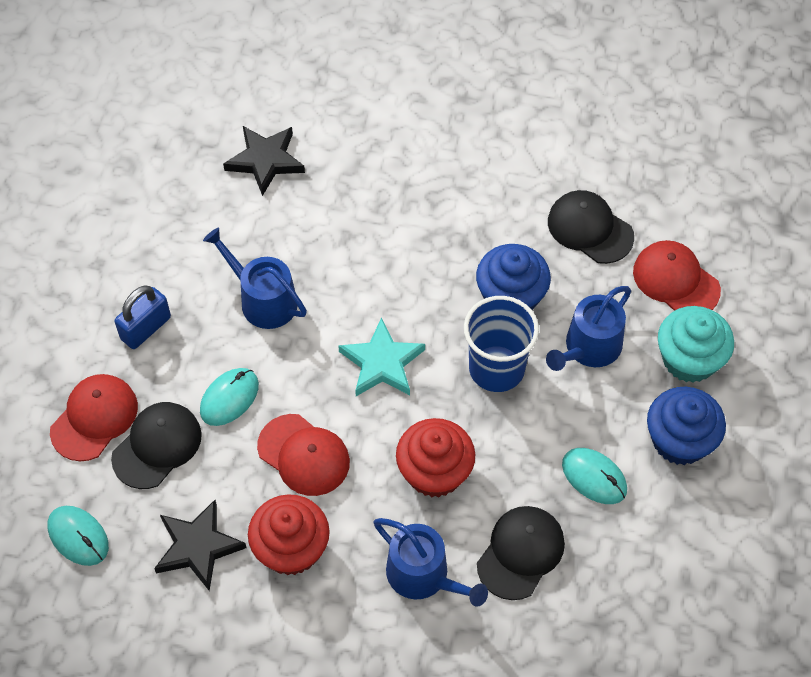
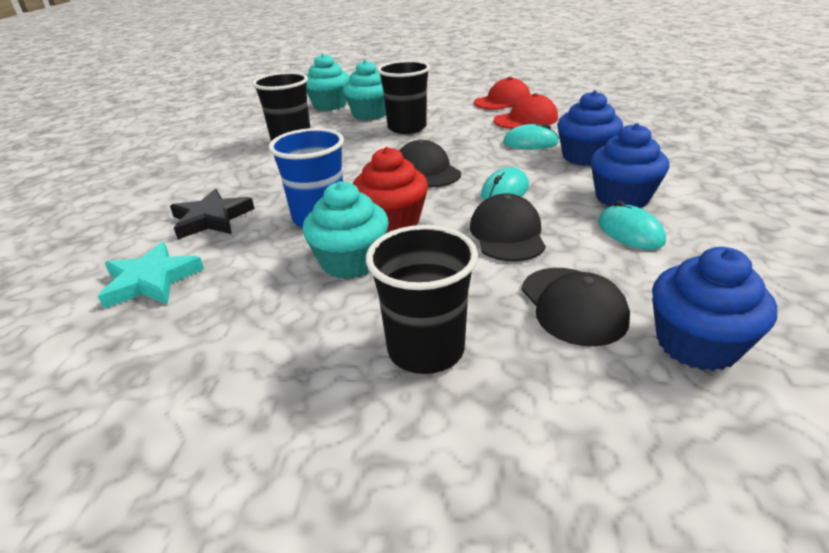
black cup: none = 0 -> [253,72,310,141] [366,225,478,374] [377,60,430,134] = 3
black star: [154,500,247,591] [223,126,305,196] = 2 -> [170,189,254,239] = 1
blue cupcake: [476,244,551,310] [647,387,726,465] = 2 -> [557,90,623,166] [591,123,669,208] [652,247,777,371] = 3
blue padlock: [115,285,171,349] = 1 -> none = 0
blue watering can: [203,228,307,329] [374,518,488,607] [546,286,631,371] = 3 -> none = 0
red cap: [50,374,138,461] [257,414,350,496] [633,240,721,311] = 3 -> [474,77,531,110] [494,93,558,129] = 2
red cupcake: [248,494,330,575] [396,418,475,497] = 2 -> [353,147,428,233] = 1
turquoise cupcake: [658,306,734,383] = 1 -> [302,181,389,279] [306,53,349,111] [343,60,386,120] = 3

